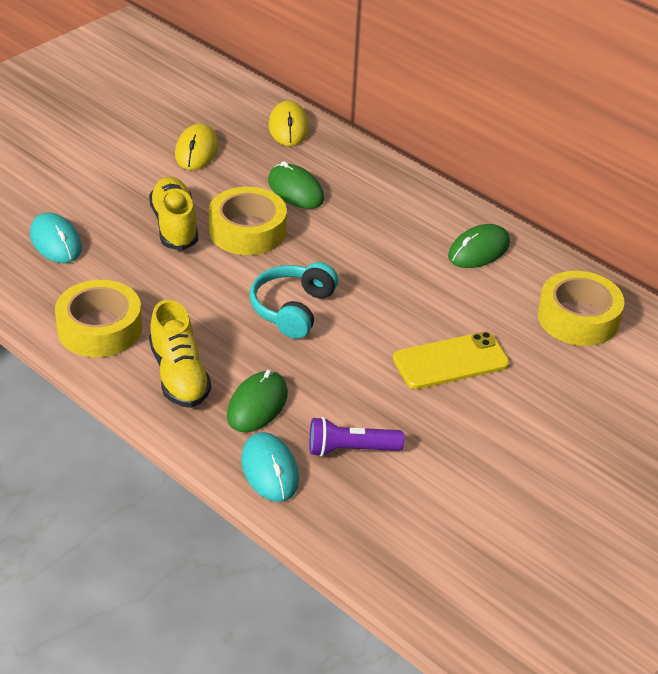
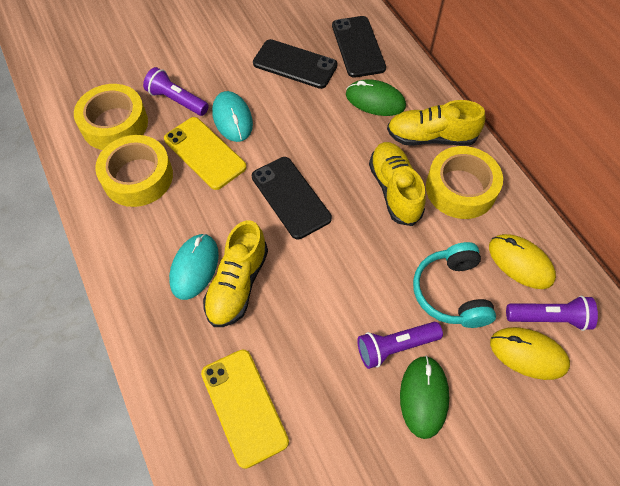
black phone: none = 0 -> [252,157,332,239] [253,39,338,89] [332,16,386,78] = 3
green mouse: [227,369,288,432] [268,161,324,209] [448,224,510,268] = 3 -> [346,79,406,116] [400,355,449,439] = 2
purple flashlight: [309,417,404,457] = 1 -> [143,67,209,116] [357,322,443,369] [506,296,598,331] = 3
yellow phone: [393,332,510,389] = 1 -> [164,117,247,190] [201,349,289,469] = 2
yellow shoe: [149,177,198,251] [149,300,211,408] = 2 -> [203,220,268,327] [369,142,426,226] [387,100,486,146] = 3

